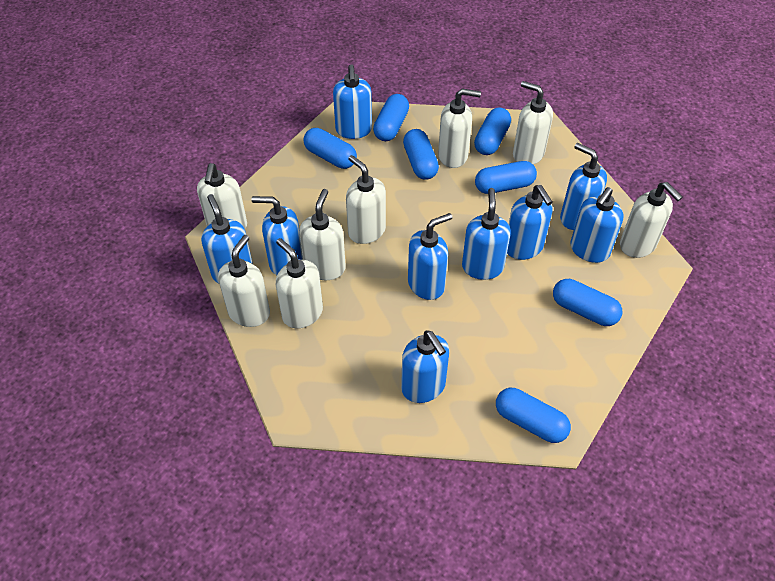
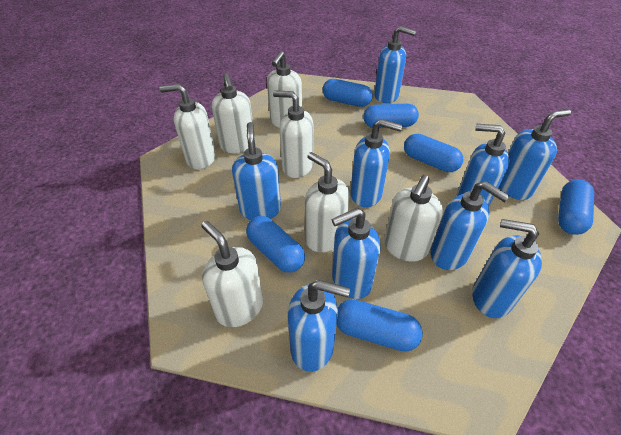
blue capsule: [304,128,357,169] [373,94,409,141] [403,129,439,180] [474,107,511,155] [475,161,537,194] [496,388,571,443] [553,279,622,326] = 7 -> [246,216,305,273] [323,79,373,107] [337,299,423,352] [363,104,419,128] [404,134,463,172] [558,179,594,235] = 6
white soap dispenser: [197,163,247,229] [218,235,270,327] [276,238,323,328] [299,189,346,280] [346,155,386,244] [438,88,481,168] [513,81,553,165] [620,182,683,258] = 8 -> [160,84,216,170] [201,221,263,327] [212,73,255,153] [267,51,302,127] [273,90,313,178] [305,152,350,252] [384,175,443,262] = 7

